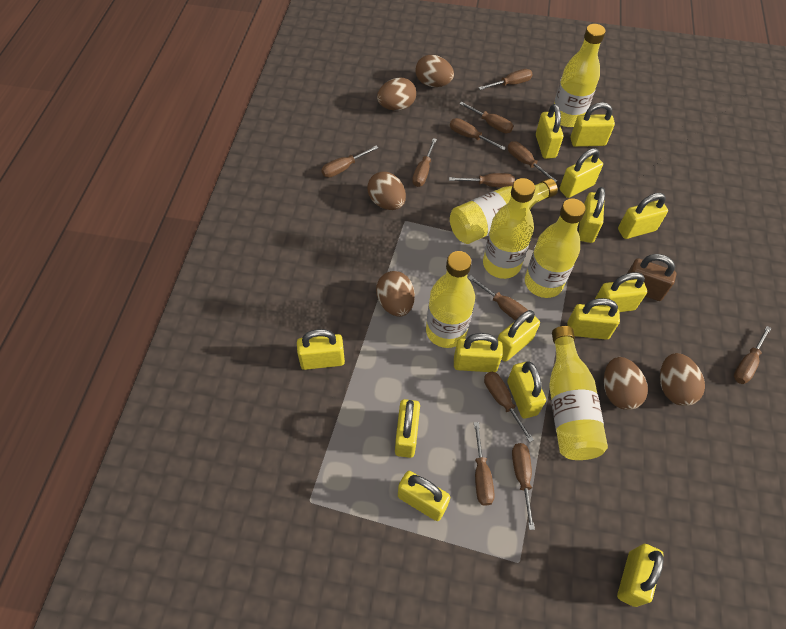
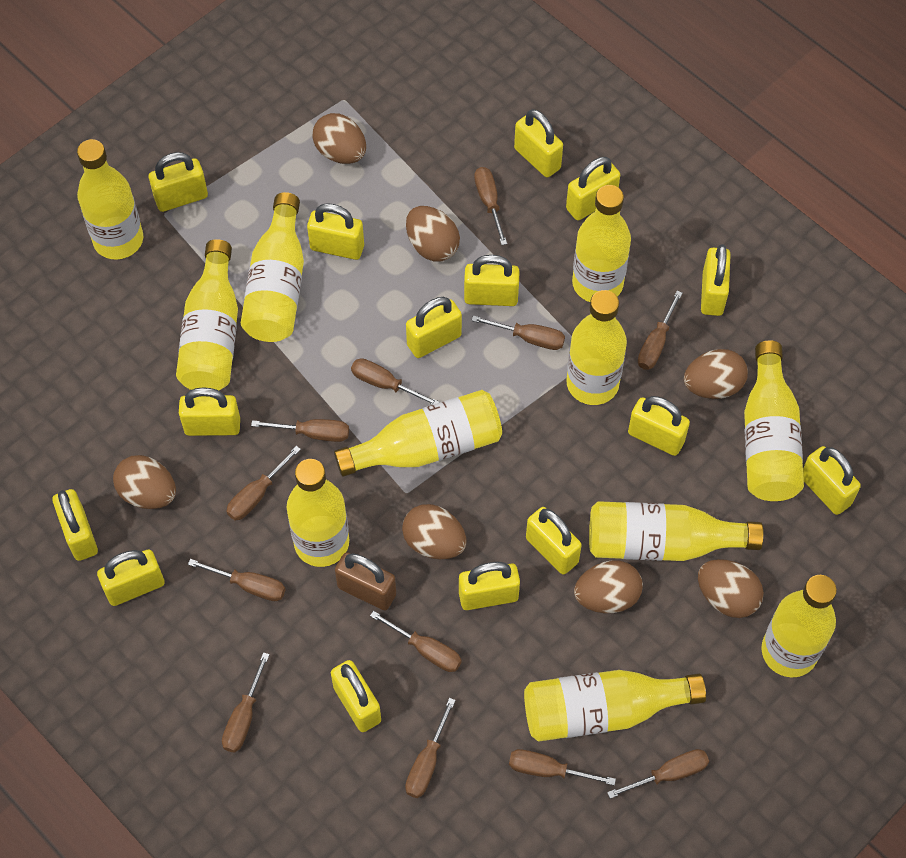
brown egg: [367,172,406,210] [376,271,415,317] [377,78,416,110] [416,55,454,87] [604,357,648,410] [660,353,705,406] = 6 -> [113,455,176,509] [312,113,366,164] [402,504,466,559] [406,206,460,262] [574,560,643,613] [684,349,748,399] [698,559,764,618] = 7
yellow bottle: [426,251,475,348] [450,178,558,244] [483,178,535,279] [525,199,586,298] [549,326,608,460] [554,24,606,127] = 6 -> [77,139,143,260] [176,239,238,391] [241,192,304,342] [287,459,349,567] [334,390,502,477] [524,670,706,742] [566,290,627,405] [572,185,631,302] [589,501,764,561] [744,341,804,501] [761,575,837,678] = 11
yellow padlock: [297,329,345,370] [395,399,420,458] [398,471,450,521] [454,333,503,372] [498,310,540,362] [507,361,546,419] [536,104,563,159] [560,148,603,198] [567,298,620,340] [570,102,615,147] [579,187,605,243] [595,272,647,312] [617,544,664,607] [618,193,668,239] = 14 -> [52,489,98,561] [97,549,165,606] [149,152,208,212] [179,387,240,436] [307,203,364,260] [331,660,381,732] [406,297,462,358] [459,562,520,610] [464,255,520,306] [514,109,563,178] [526,507,582,575] [566,157,620,220] [628,396,690,456] [701,244,731,316] [803,446,861,515] = 15

